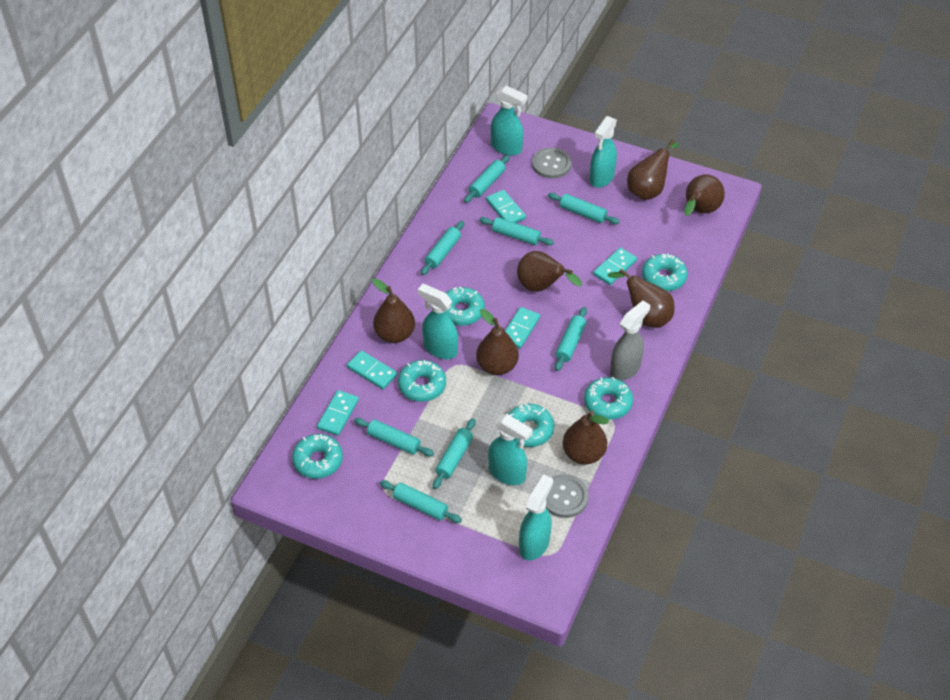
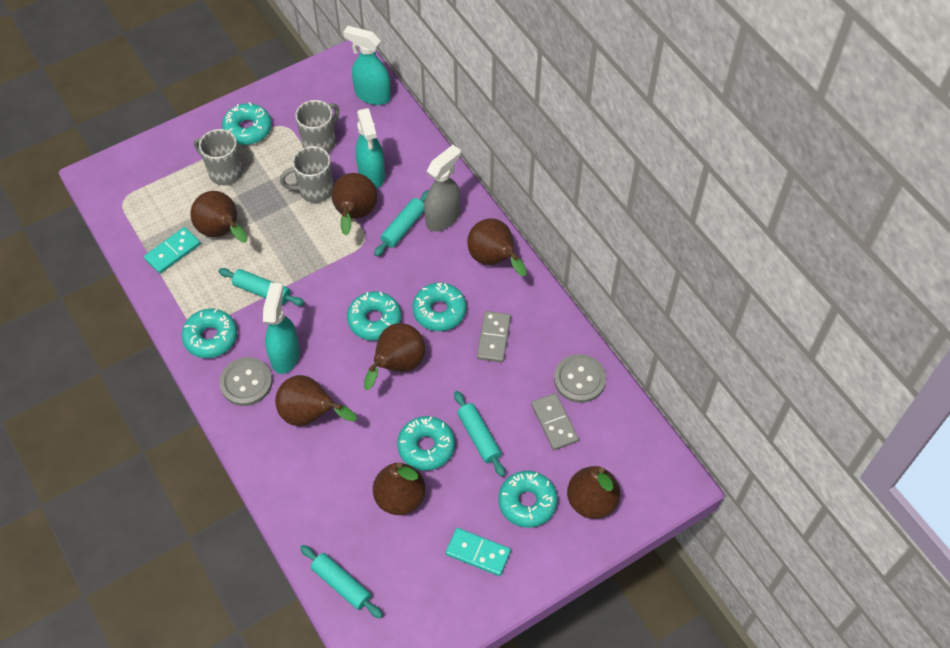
grey domino: none = 0 -> [477,311,511,363] [531,393,579,450] = 2
grey mug: none = 0 -> [194,129,243,185] [280,146,333,203] [295,100,339,153] = 3
turquoise domino: [317,390,359,436] [347,350,397,389] [486,190,526,223] [505,307,540,349] [593,247,637,285] = 5 -> [144,227,200,274] [446,528,511,576] = 2
turquoise rolling pin: [354,418,434,456] [380,480,462,523] [421,221,464,275] [433,418,475,489] [464,155,510,203] [479,217,554,246] [548,193,620,224] [555,307,587,371] = 8 -> [218,268,305,306] [300,545,383,619] [374,190,429,256] [454,391,505,477] = 4
turquoise spray bottle: [418,284,458,359] [488,414,533,485] [491,85,528,156] [519,474,553,560] [590,116,617,188] = 5 -> [263,283,300,374] [343,26,391,105] [355,108,385,188] = 3

